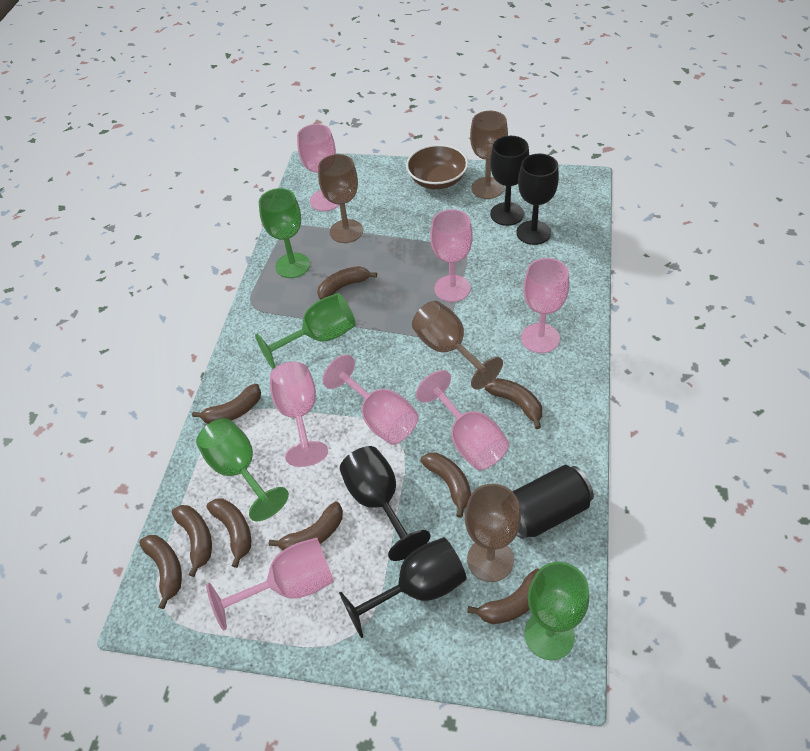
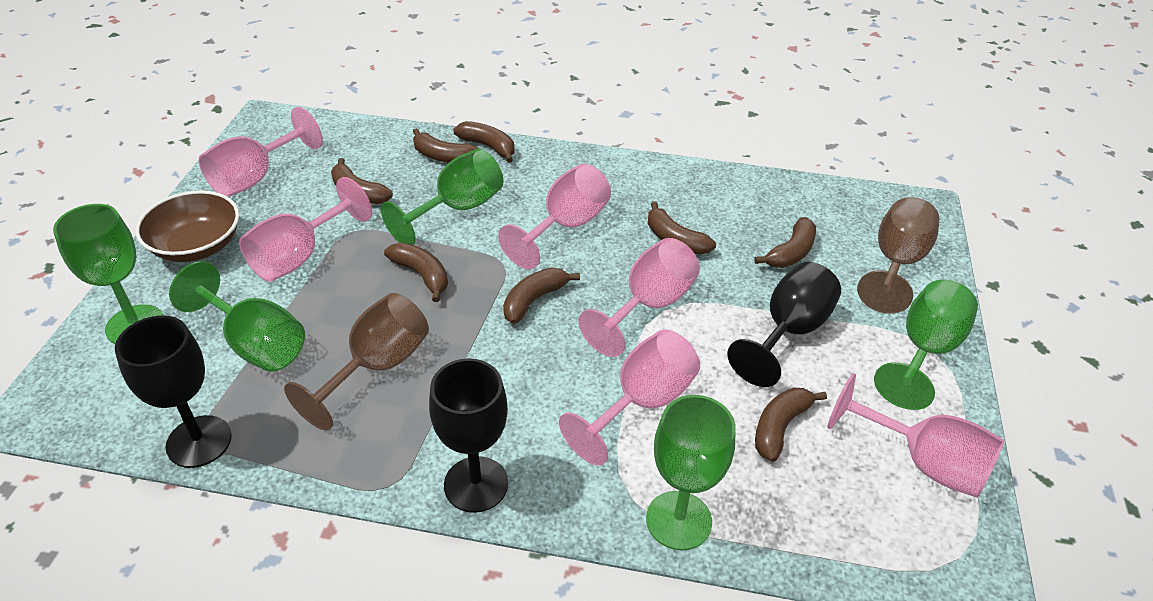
black can: [512,465,594,539] = 1 -> none = 0
black goblet: [339,537,466,639] [340,446,430,561] [490,136,529,226] [516,154,559,245] = 4 -> [115,315,232,468] [429,358,508,513] [727,262,841,387] = 3
brown banana: [139,535,182,609] [172,505,212,577] [192,384,261,424] [207,499,251,568] [269,502,343,551] [317,266,377,300] [420,453,471,518] [467,569,539,624] [485,378,542,429] = 9 -> [331,158,393,204] [384,243,448,302] [413,128,479,163] [453,121,514,163] [503,268,580,324] [648,202,716,255] [754,217,816,268] [755,387,827,462] = 8
brown goblet: [318,154,363,243] [412,301,503,390] [465,483,521,582] [470,111,508,199] = 4 -> [284,293,429,431] [857,197,940,314] = 2
green goblet: [196,418,289,521] [255,293,356,369] [259,188,310,278] [524,562,589,660] = 4 -> [53,204,164,344] [169,261,305,372] [381,149,504,245] [646,395,736,550] [874,280,978,410] = 5
pink goblet: [206,538,334,630] [270,362,328,467] [297,124,340,211] [323,355,419,445] [416,370,509,470] [430,209,473,302] [521,258,569,353] = 7 -> [199,107,323,197] [239,177,372,282] [498,164,611,269] [559,329,700,466] [578,238,700,357] [827,373,1004,498] = 6

